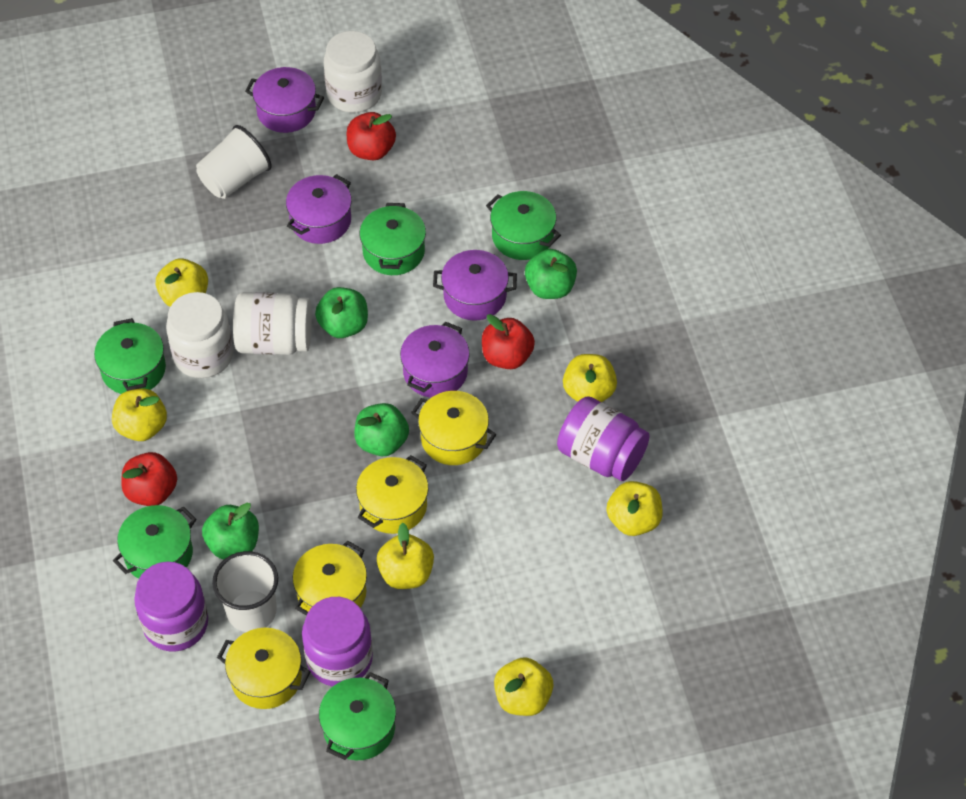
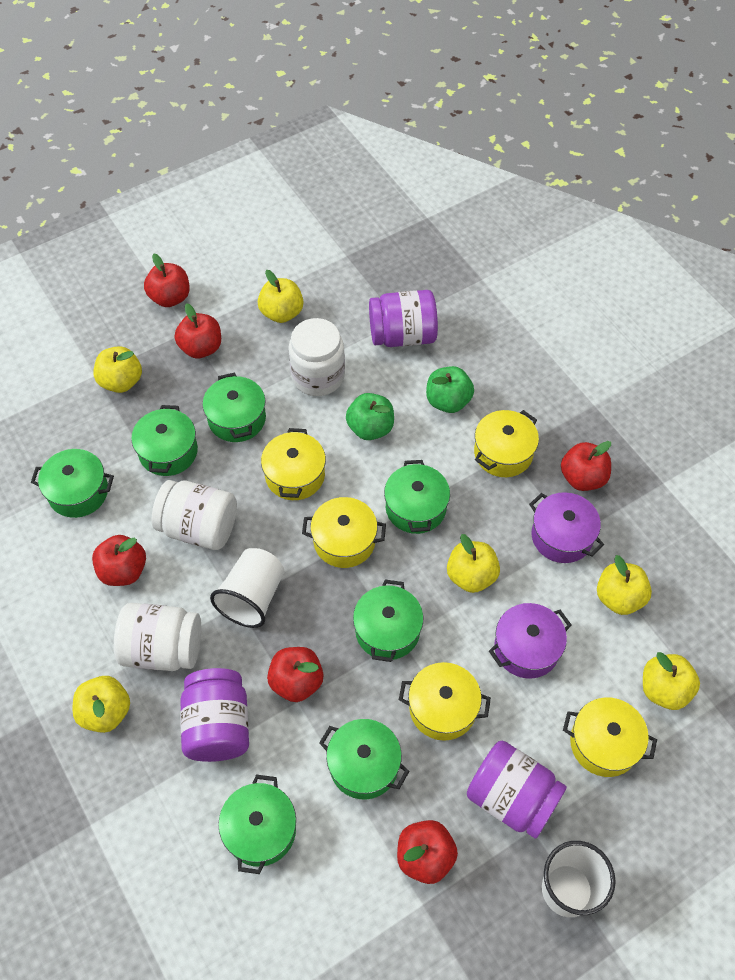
green apple: [202,503,259,559] [315,287,368,338] [354,403,409,456] [525,249,577,299] = 4 -> [346,393,394,440] [426,366,474,413] = 2
green pot: [94,318,166,394] [113,505,197,579] [319,672,396,760] [360,203,426,275] [486,191,561,260] = 5 -> [31,449,114,518] [131,405,198,476] [202,372,266,442] [218,774,296,874] [319,719,410,799] [353,580,423,662] [384,460,450,534] = 7
purple pot: [245,67,324,133] [286,174,352,244] [400,322,470,397] [433,250,517,320] = 4 -> [489,603,572,679] [529,492,604,563] = 2
red apple: [122,452,177,506] [346,112,396,160] [482,314,535,369] = 3 -> [92,535,146,586] [144,254,190,307] [175,303,221,359] [267,647,324,702] [397,820,458,884] [561,441,611,491] = 6
yellow pot: [217,628,311,709] [293,541,367,616] [356,455,428,534] [411,391,496,465] = 4 -> [261,428,326,500] [302,497,386,568] [399,662,491,741] [474,410,539,477] [563,697,657,777] = 5

